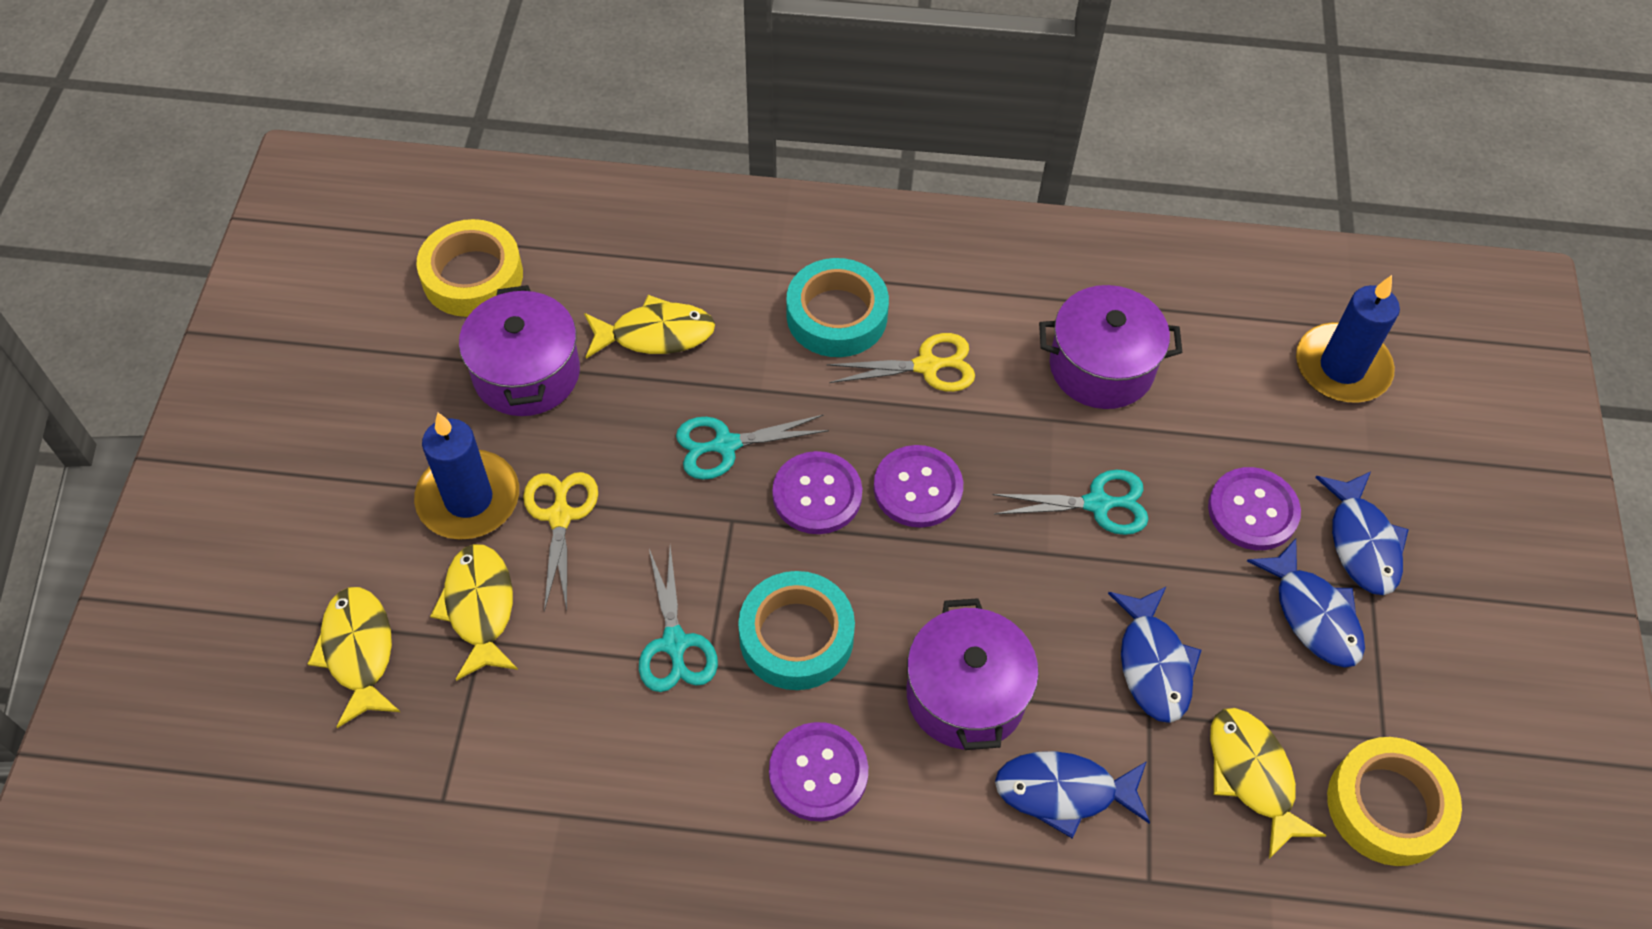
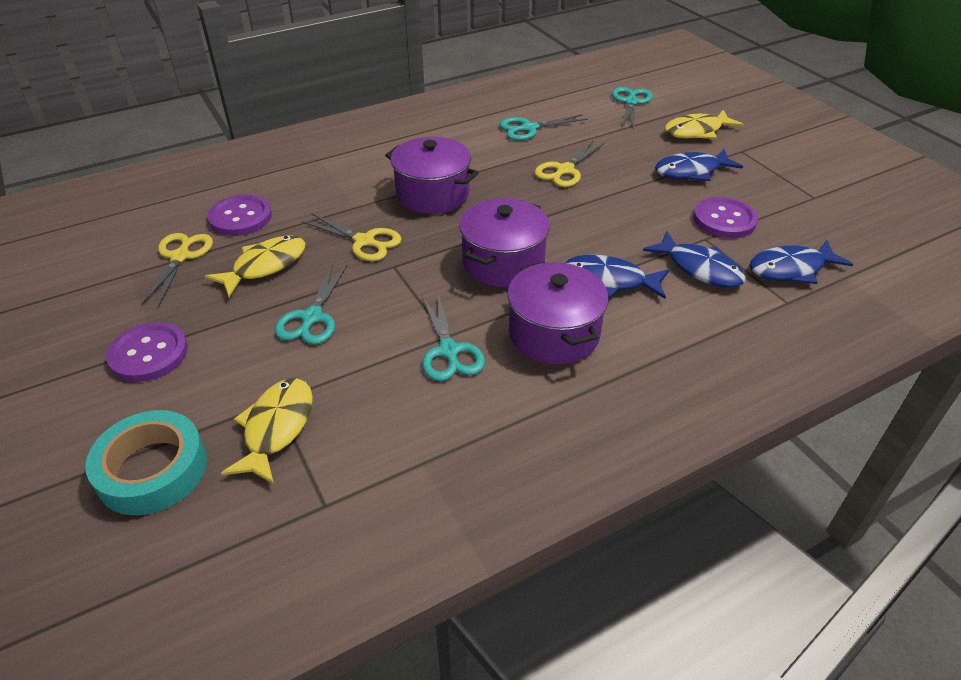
blue candle: [414,413,519,540] [1296,275,1400,403] = 2 -> none = 0
purple button: [769,722,868,821] [772,451,862,534] [874,445,963,528] [1208,467,1301,550] = 4 -> [106,322,188,382] [207,195,272,236] [693,197,758,238] = 3
turquoise scissors: [639,546,718,692] [676,414,829,480] [992,470,1148,535] = 3 -> [275,264,348,345] [422,293,485,381] [500,114,588,141] [612,87,653,130] = 4
turquoise tape: [738,571,855,690] [786,258,889,357] = 2 -> [85,410,207,515] = 1
yellow fish: [308,587,400,728] [430,544,518,681] [584,295,715,359] [1210,708,1327,859] = 4 -> [204,235,305,297] [221,378,313,484] [664,110,744,139] = 3
yellow scissors: [523,472,598,611] [827,333,975,392] = 2 -> [141,233,213,307] [302,213,401,261] [535,140,605,187] = 3
yellow tape: [416,219,523,317] [1327,737,1462,866] = 2 -> none = 0

